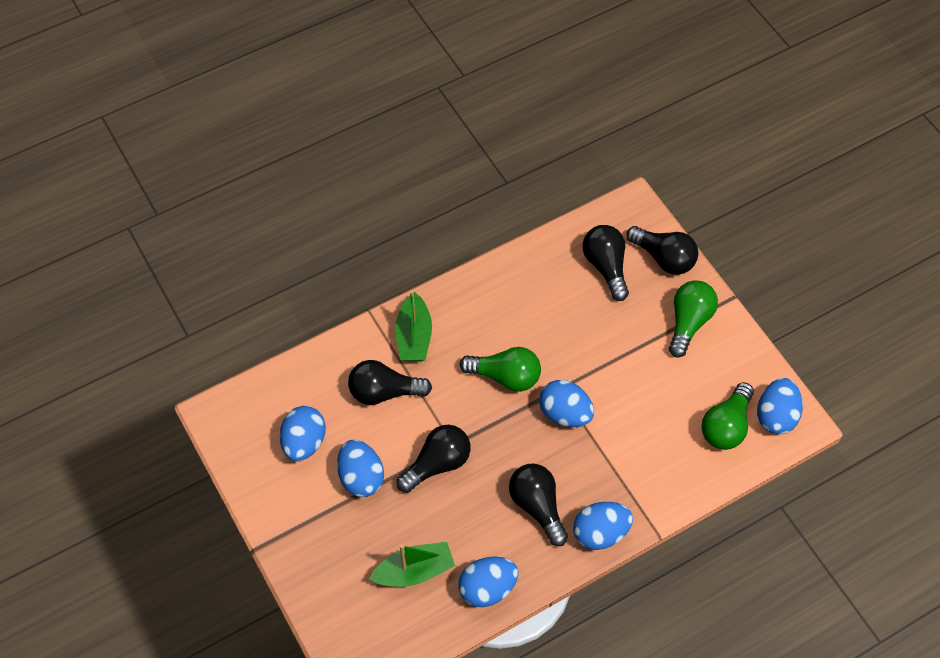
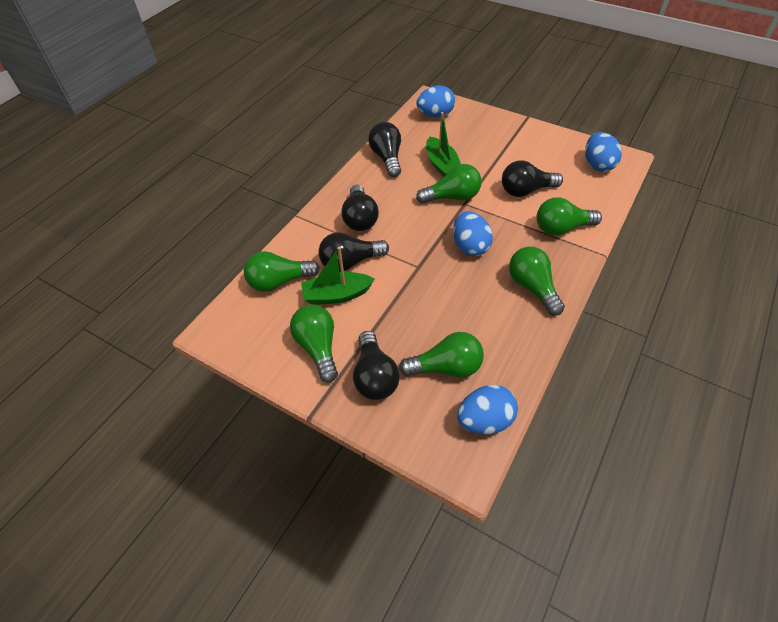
blue egg: [280,406,326,461] [337,440,384,497] [458,556,518,607] [539,380,594,427] [573,502,633,550] [757,378,803,434] = 6 -> [416,85,455,117] [453,211,493,256] [457,385,518,435] [585,132,622,172] = 4
green light bulb: [459,347,541,392] [669,280,718,357] [701,382,754,450] = 3 -> [244,251,320,292] [290,305,338,382] [399,332,484,378] [416,164,482,204] [509,247,565,316] [536,197,602,236] = 6

